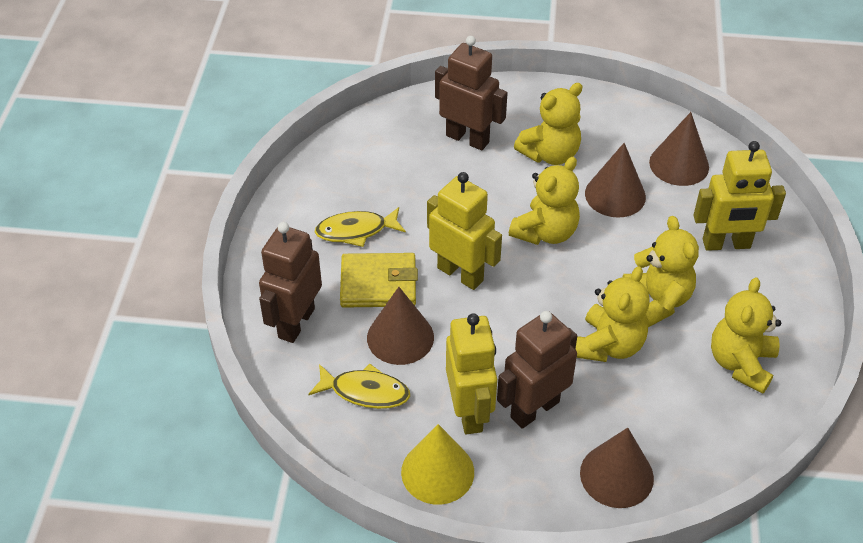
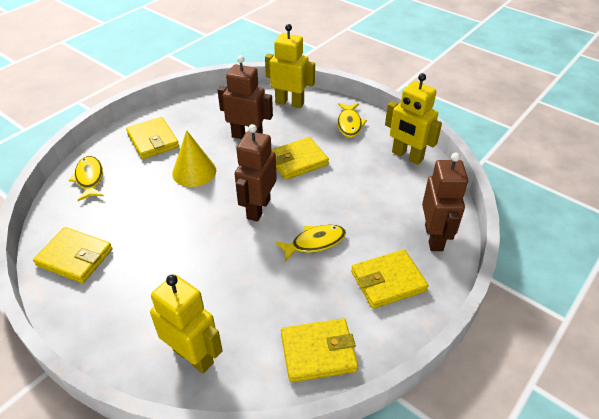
brown cone: [367,287,434,365] [580,428,654,508] [585,143,646,218] [649,112,709,186] = 4 -> none = 0
yellow fish: [309,364,410,409] [315,207,406,247] = 2 -> [69,156,104,201] [275,224,346,262] [337,103,367,138] = 3
yellow teddy bear: [509,157,580,245] [514,83,582,165] [576,266,650,362] [622,216,699,327] [711,278,781,394] = 5 -> none = 0
yellow wallet: [340,253,418,308] = 1 -> [33,227,113,283] [126,117,179,159] [271,137,329,180] [281,318,358,382] [351,249,428,309] = 5

